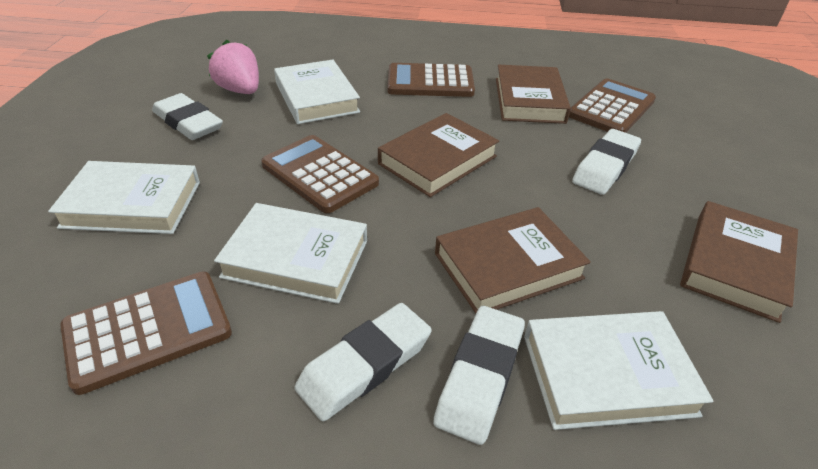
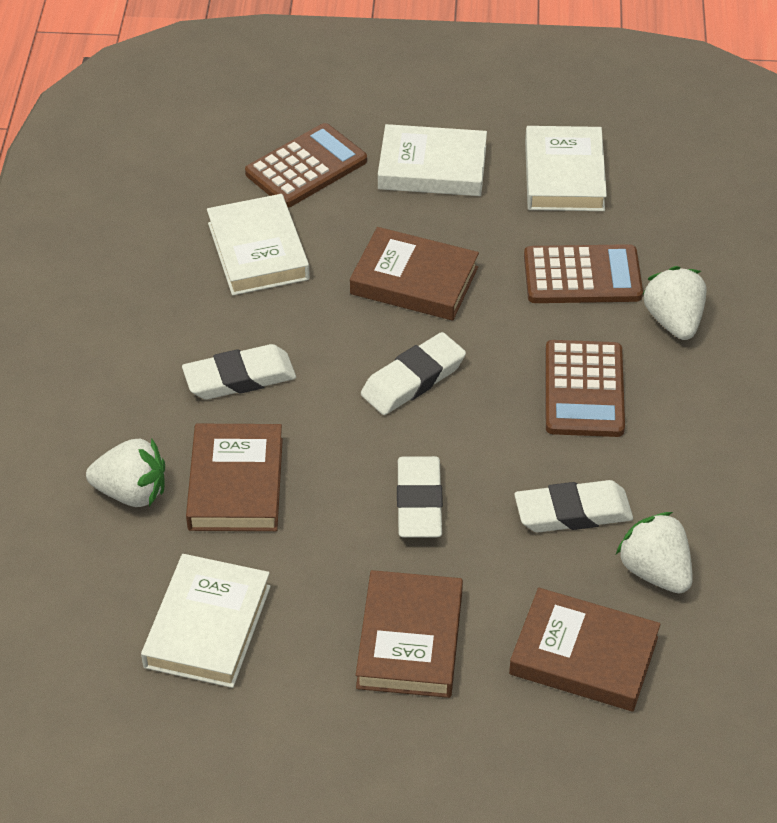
brown calculator: [60,271,232,395] [261,135,379,213] [387,63,475,97] [569,78,656,133] = 4 -> [245,123,367,208] [524,244,643,303] [545,340,625,437] = 3
pink strawberry: [207,39,259,94] = 1 -> none = 0
white strawberry: none = 0 -> [86,438,165,507] [616,512,693,593] [642,266,706,340] = 3

